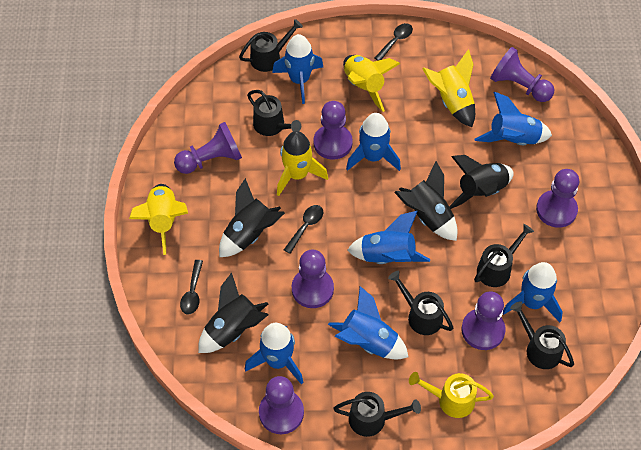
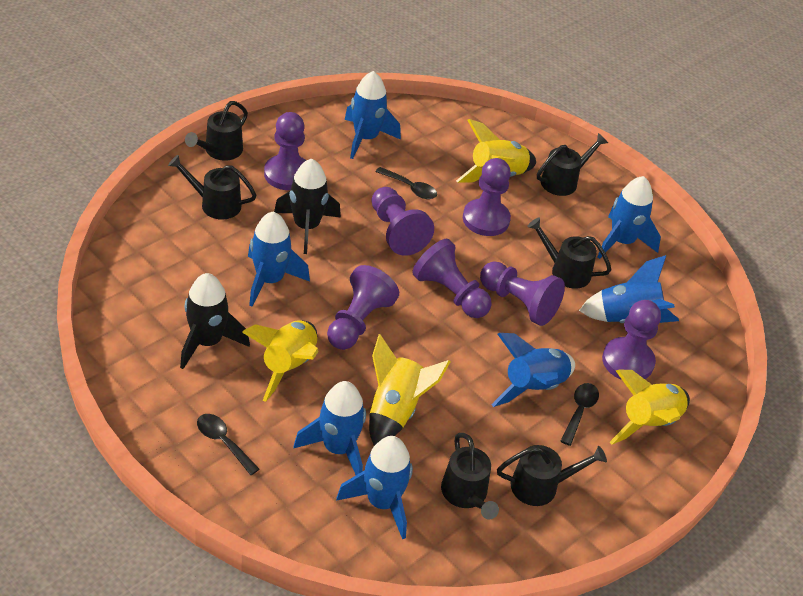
black rocket: [198,272,269,353] [219,178,285,257] [394,161,457,241] [449,155,514,209] = 4 -> [180,273,250,369] [274,158,341,254] = 2
yellow watering can: [409,372,494,418] = 1 -> none = 0

